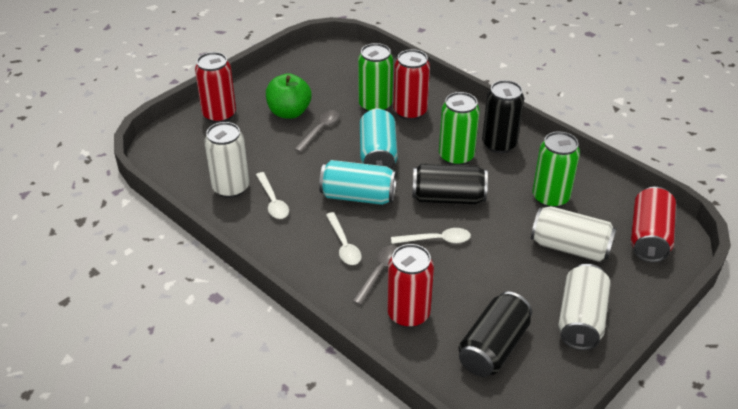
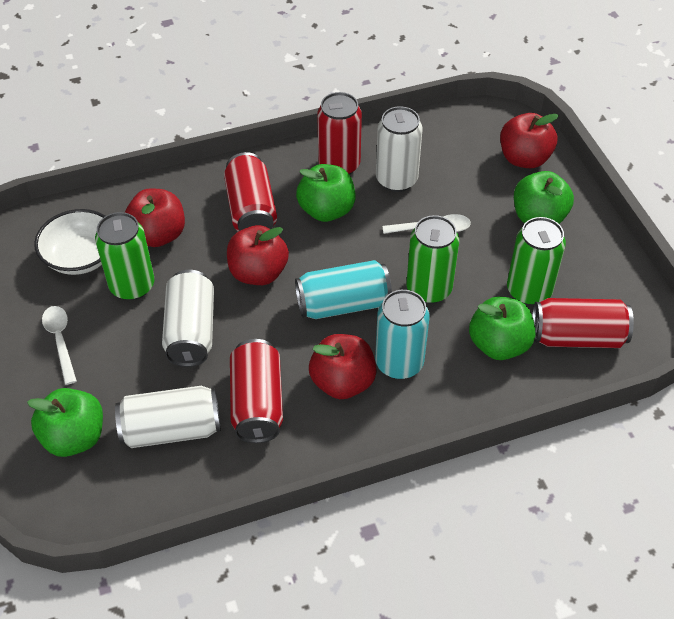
black can: [412,164,488,204] [459,291,532,377] [482,80,524,153] = 3 -> none = 0
green apple: [266,73,312,119] = 1 -> [27,388,103,457] [296,164,355,222] [469,296,535,360] [514,171,574,224] = 4
grey spoon: [294,110,340,152] [353,245,398,305] = 2 -> none = 0
red apple: none = 0 -> [125,188,185,247] [227,225,289,285] [309,334,377,399] [500,113,559,168] = 4
white bowl: none = 0 -> [34,209,105,275] = 1
white spoon: [256,172,289,219] [326,212,361,265] [391,228,471,244] = 3 -> [42,306,77,385] [382,214,471,234] = 2

